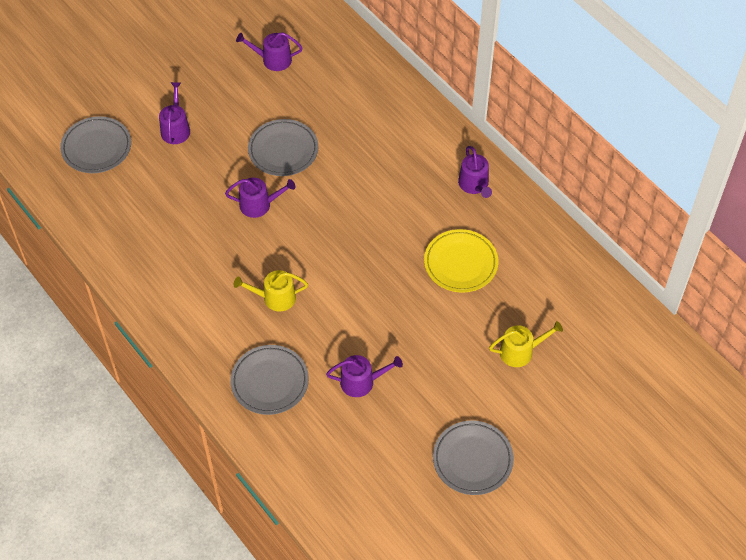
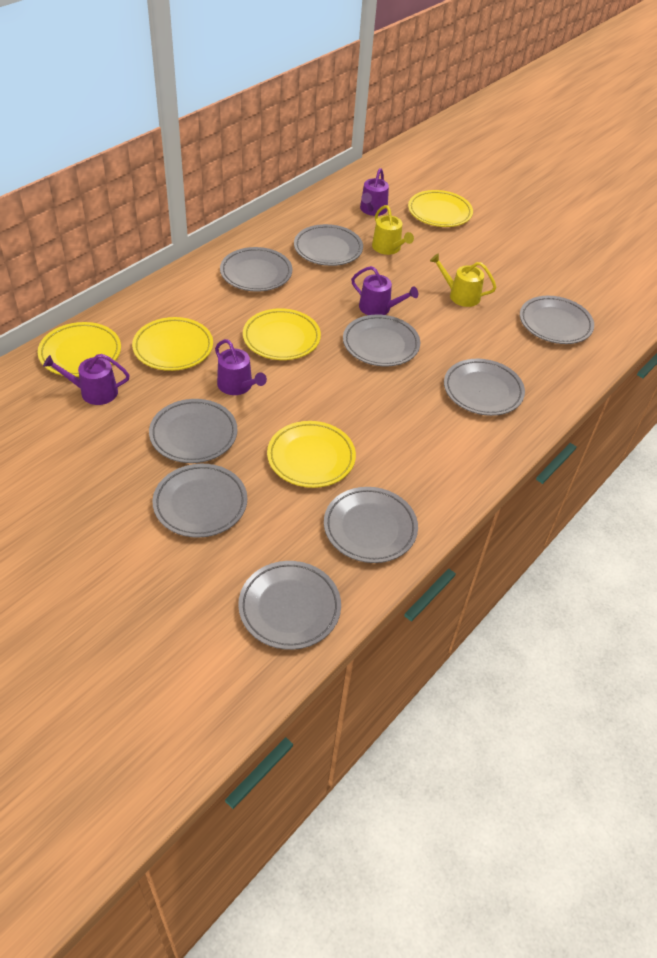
grey plate: [60,116,131,173] [230,345,309,415] [248,119,319,176] [433,421,514,495] = 4 -> [149,399,237,463] [153,464,247,538] [220,247,292,292] [238,561,341,650] [294,224,363,266] [324,487,418,563] [343,315,420,366] [444,359,525,416] [520,296,594,344] = 9
purple watering can: [159,82,190,144] [225,178,295,218] [236,32,303,71] [326,355,403,397] [458,146,492,198] = 5 -> [43,354,130,405] [215,339,267,395] [351,266,418,315] [360,168,389,216] = 4
yellow plate: [424,229,498,293] = 1 -> [38,322,121,377] [132,317,213,371] [243,308,321,360] [267,421,356,488] [408,190,473,227] = 5

